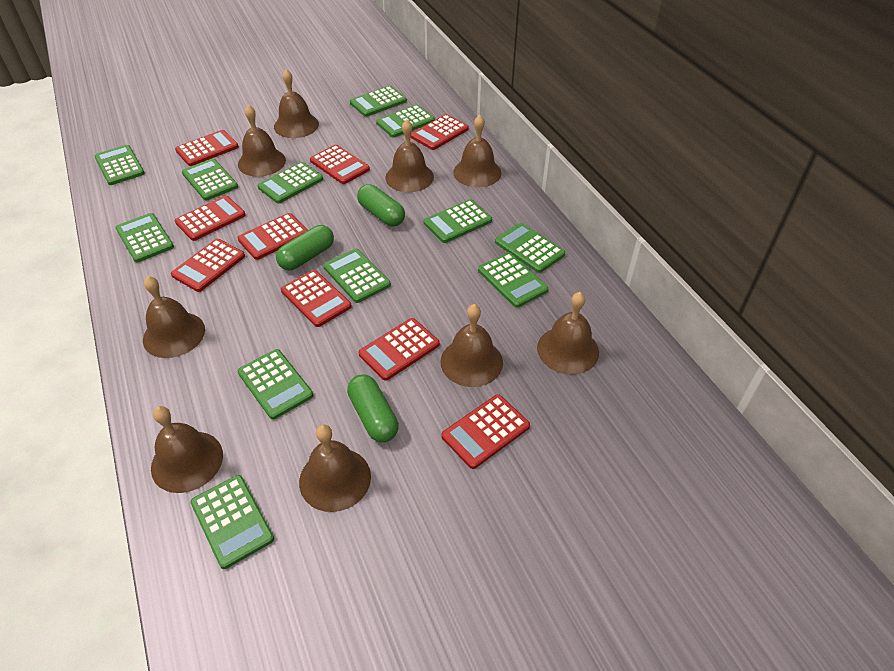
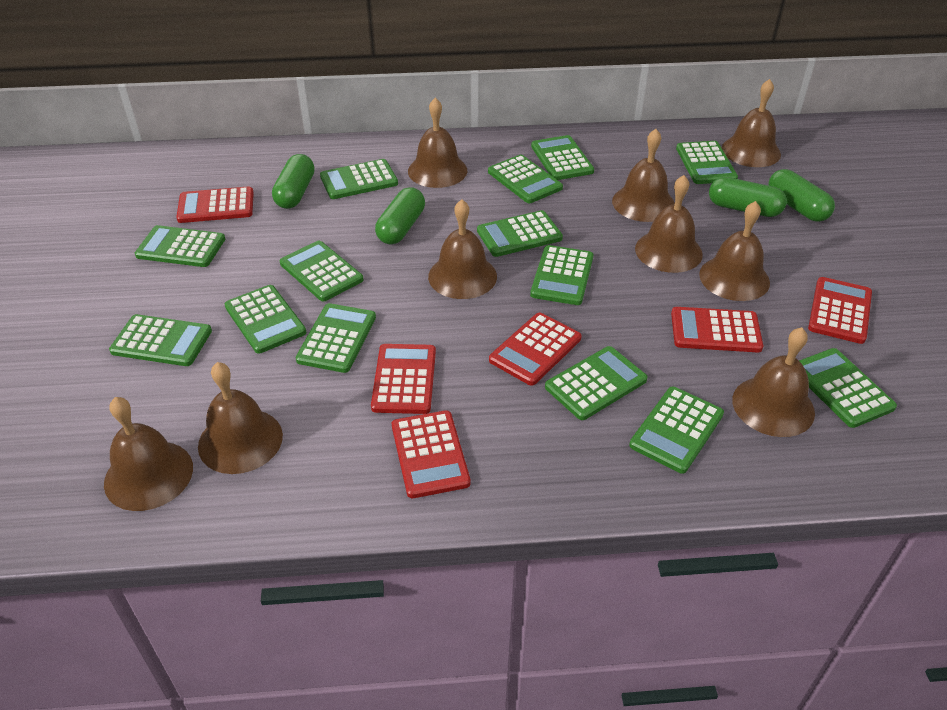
green calculator: [94,145,145,185] [115,213,174,262] [182,158,238,201] [190,475,274,569] [238,349,313,420] [257,162,323,203] [323,248,391,303] [350,86,407,117] [376,105,435,138] [424,199,492,243] [478,252,548,308] [495,223,565,273] = 12 -> [109,314,212,366] [135,225,225,267] [225,285,306,354] [280,241,363,301] [296,303,376,373] [320,159,398,199] [477,210,563,257] [488,155,563,203] [530,245,593,305] [531,135,594,180] [545,346,647,420] [629,387,724,474] [676,141,738,184] [799,348,897,428] = 14
green capsule: [276,225,334,270] [347,375,399,442] [357,184,405,226] = 3 -> [272,154,315,209] [375,187,425,244] [709,177,787,217] [768,169,835,222] = 4
red calculator: [171,239,245,292] [175,130,239,166] [175,195,246,241] [237,213,308,260] [281,270,352,327] [310,145,370,184] [358,318,440,381] [411,114,469,150] [441,394,530,469] = 9 -> [176,186,254,223] [371,344,436,414] [392,410,471,498] [489,313,582,386] [671,307,763,352] [808,277,872,344] = 6

